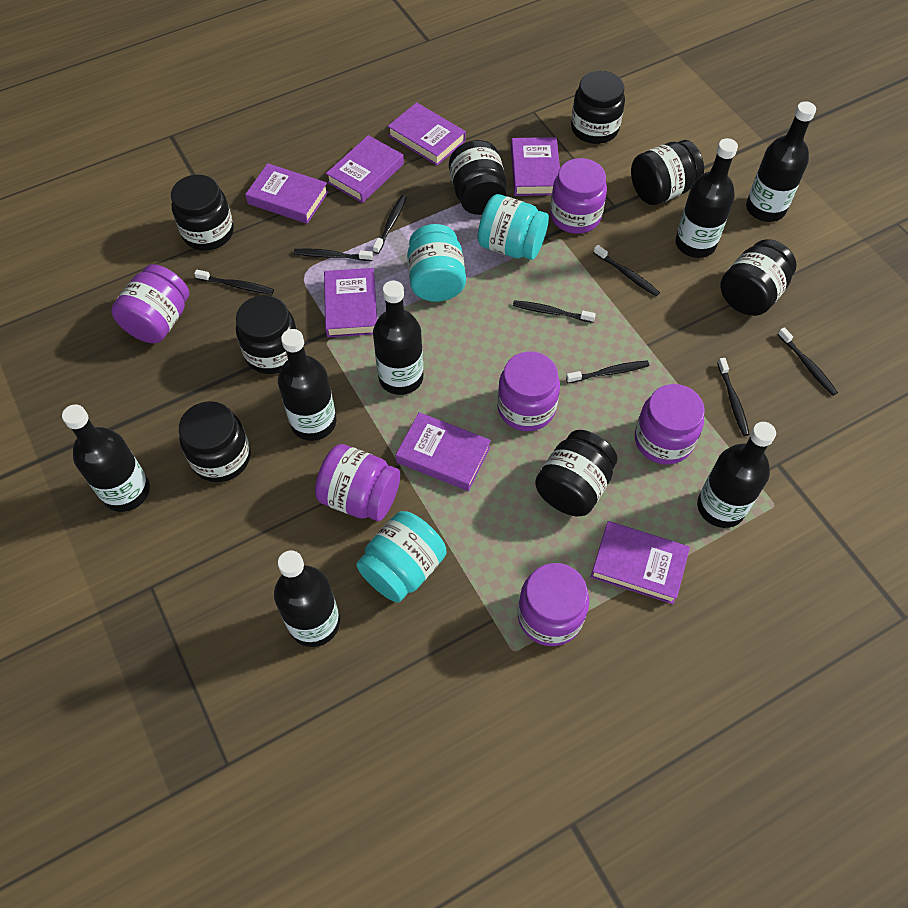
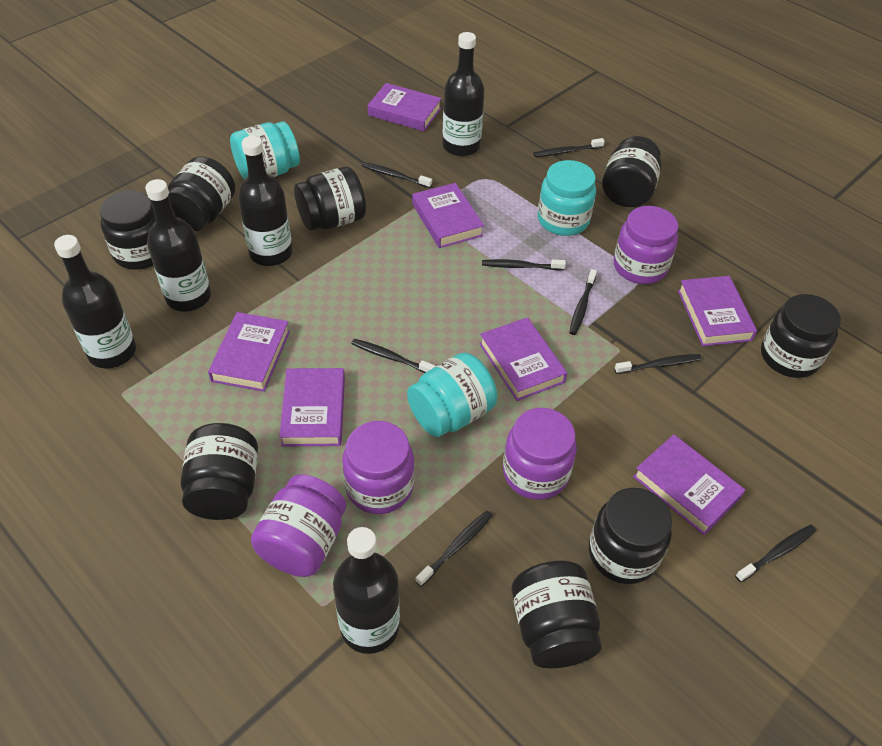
black bottle: [62,404,150,512] [274,551,340,647] [278,329,336,441] [373,281,423,395] [675,138,738,258] [697,422,776,528] [746,101,816,222] = 7 -> [54,235,136,369] [145,179,211,312] [238,136,293,266] [333,527,400,654] [442,32,485,156] = 5
purple jar: [111,264,189,343] [315,444,400,521] [497,351,560,431] [518,563,589,646] [550,158,607,234] [635,384,705,465] = 6 -> [251,474,346,577] [342,421,414,514] [503,408,577,500] [614,206,678,284] = 4

